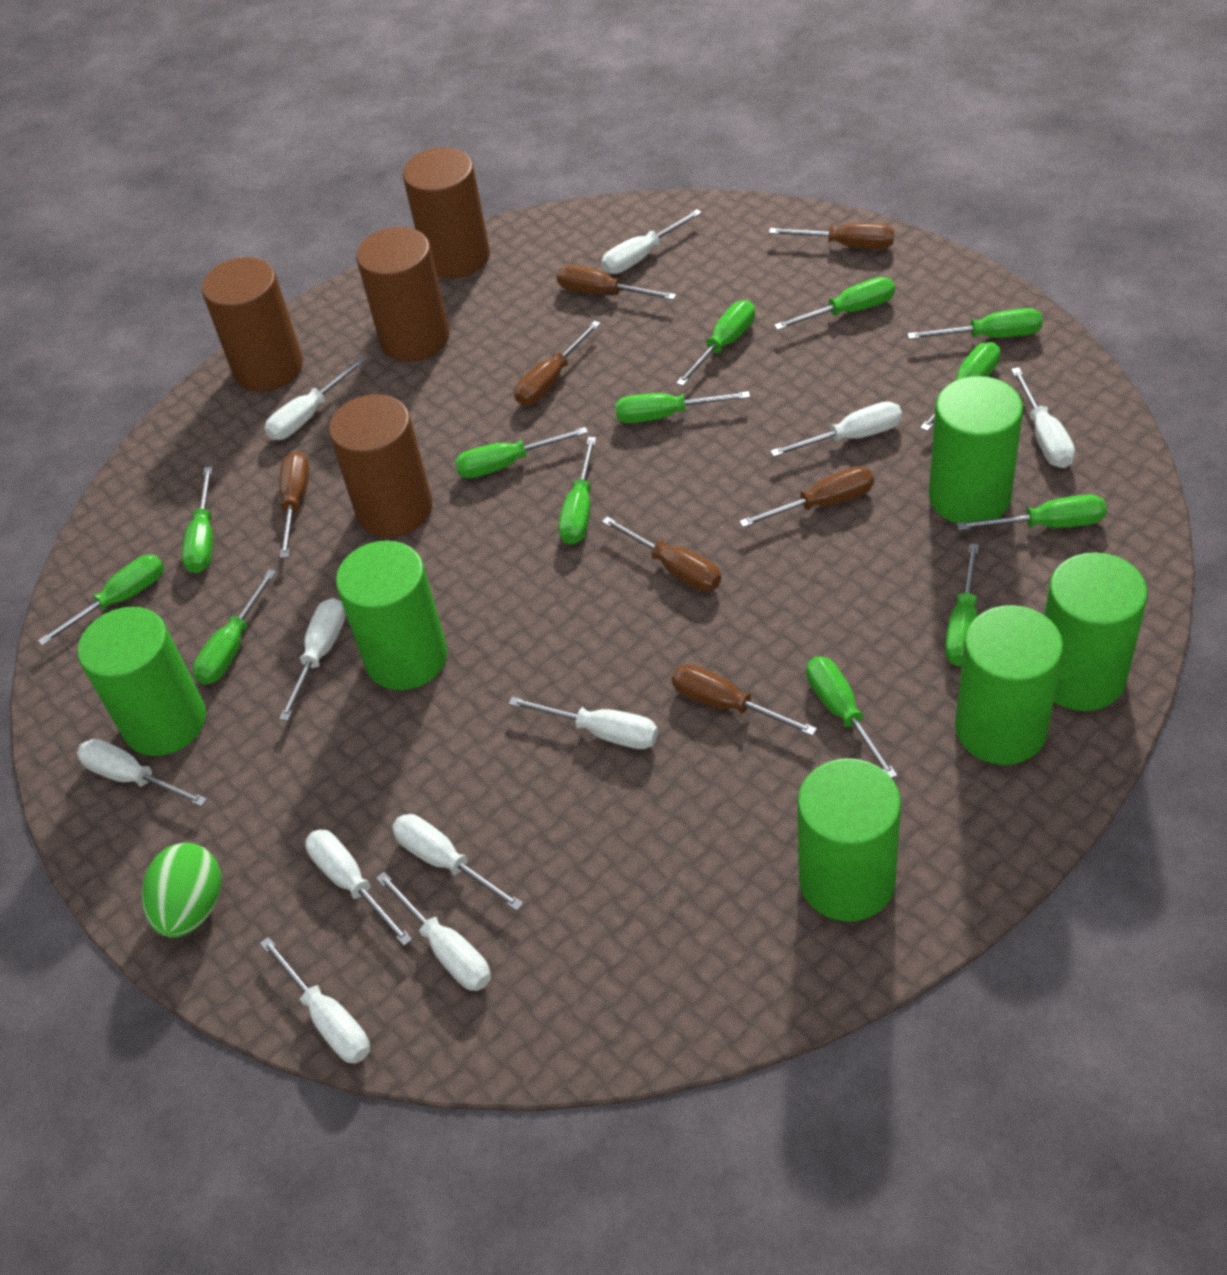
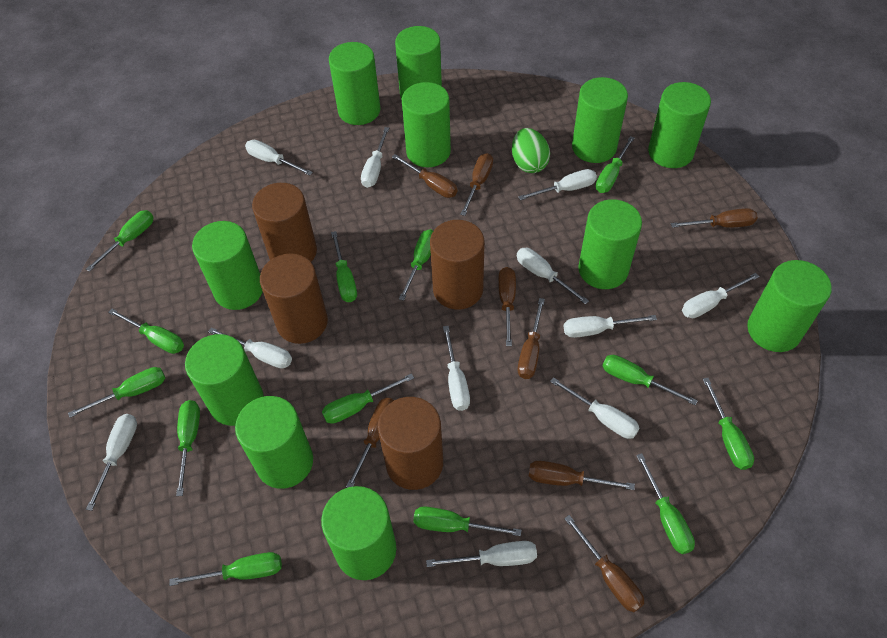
brown screwdriver: [280,451,309,558] [514,320,601,405] [557,265,676,300] [602,516,721,591] [672,664,817,736] [739,466,874,527] [769,223,894,249] = 7 -> [346,398,394,488] [392,154,457,198] [460,153,493,216] [498,267,516,346] [518,298,545,379] [529,461,635,490] [564,515,644,612] [671,208,758,228] = 8
green cylinder: [78,607,206,756] [336,540,447,690] [797,758,901,922] [929,376,1023,523] [955,605,1064,765] [1044,552,1148,711] = 6 -> [185,334,264,426] [192,221,263,310] [235,396,313,489] [321,486,396,580] [329,42,381,125] [395,26,442,100] [402,82,451,167] [572,77,628,163] [578,199,642,289] [648,82,711,168] [747,260,832,352] = 11

